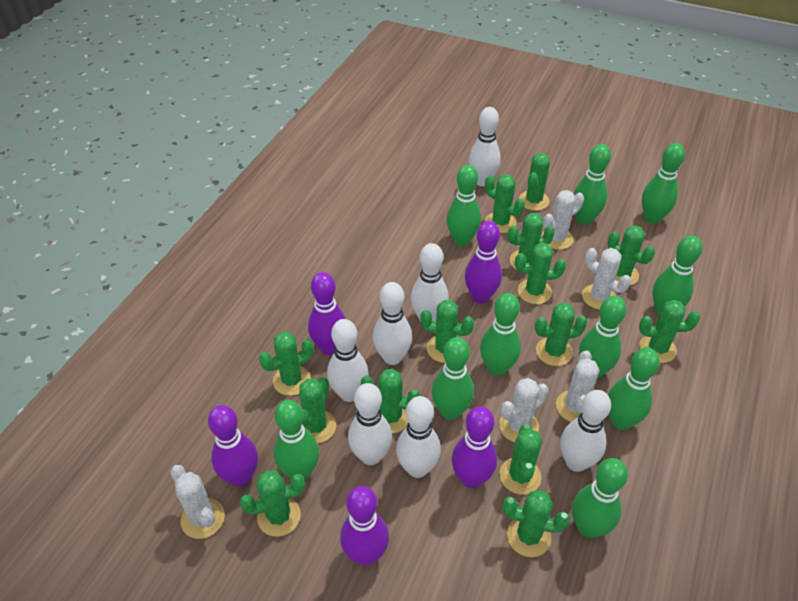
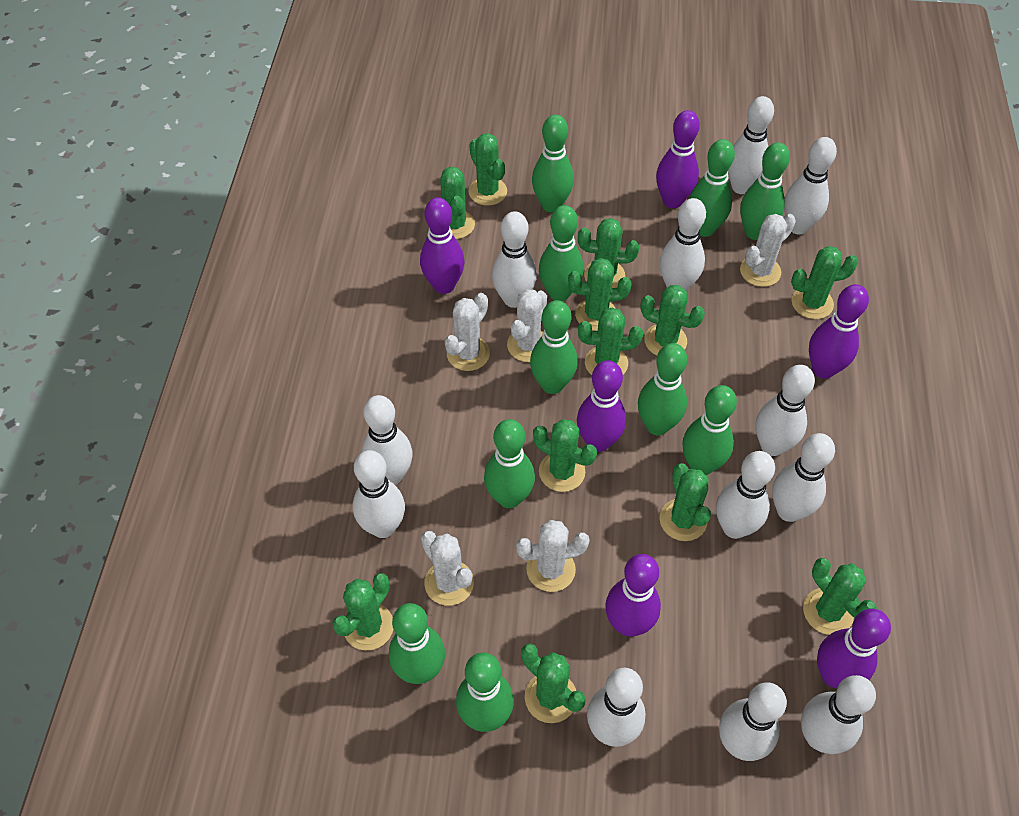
green cactus: [240,470,305,537] [259,332,314,396] [299,377,336,443] [361,369,420,434] [420,300,474,363] [485,174,525,233] [499,424,542,495] [503,490,570,557] [508,213,555,269] [515,243,566,304] [519,153,550,211] [535,303,588,366] [608,225,655,286] [639,300,700,363] = 14 -> [332,573,393,650] [440,167,475,239] [468,133,507,206] [521,643,586,723] [533,419,597,492] [568,258,632,331] [578,218,639,288] [578,308,643,375] [641,285,705,355] [659,463,711,541] [791,246,858,319] [803,558,877,635] = 12
purple bowling pin: [208,405,258,487] [308,272,346,355] [340,486,389,565] [452,407,497,488] [465,221,502,304] = 5 -> [420,197,465,294] [577,360,626,452] [605,554,661,636] [656,110,700,208] [809,284,869,379] [817,609,891,688] = 6
white bowling pin: [327,319,369,402] [348,383,392,465] [373,282,412,365] [396,396,441,478] [411,243,449,322] [469,107,501,186] [560,390,611,472] = 7 -> [353,450,405,538] [362,395,413,485] [492,211,537,308] [587,668,645,747] [660,198,706,291] [716,451,775,539] [719,682,787,761] [728,96,774,194] [756,365,815,456] [772,433,835,522] [784,137,837,235] [801,675,876,754] = 12

